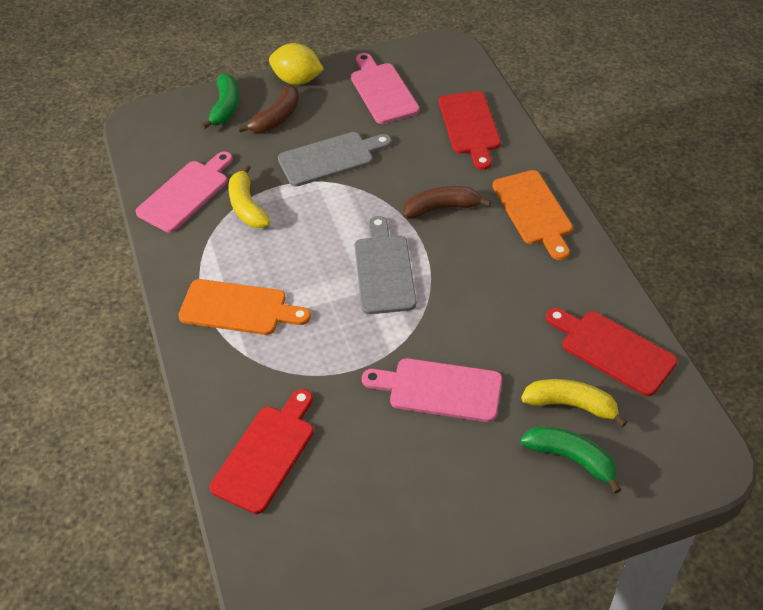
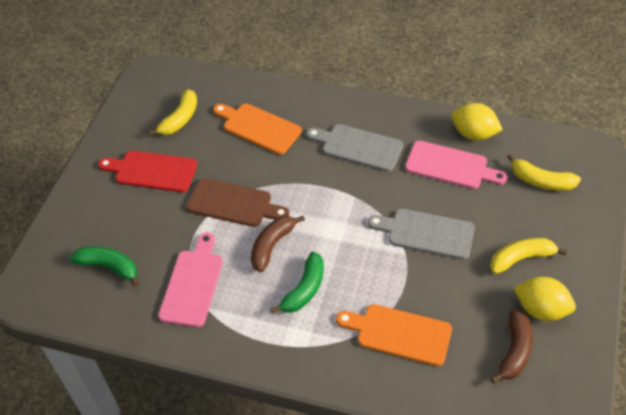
brown cutting board: none = 0 -> [187,178,289,227] = 1
pink cutting board: [136,152,233,232] [351,53,420,124] [362,358,502,422] = 3 -> [158,232,223,327] [405,141,508,189] = 2
red cutting board: [210,389,314,514] [439,91,501,170] [546,308,677,396] = 3 -> [98,151,197,192] = 1
yellow banana: [228,165,270,228] [521,379,627,427] = 2 -> [149,89,197,136] [490,238,567,274] [507,154,581,191] = 3
yellow lemon: [269,43,324,85] = 1 -> [451,103,503,140] [514,277,576,321] = 2

